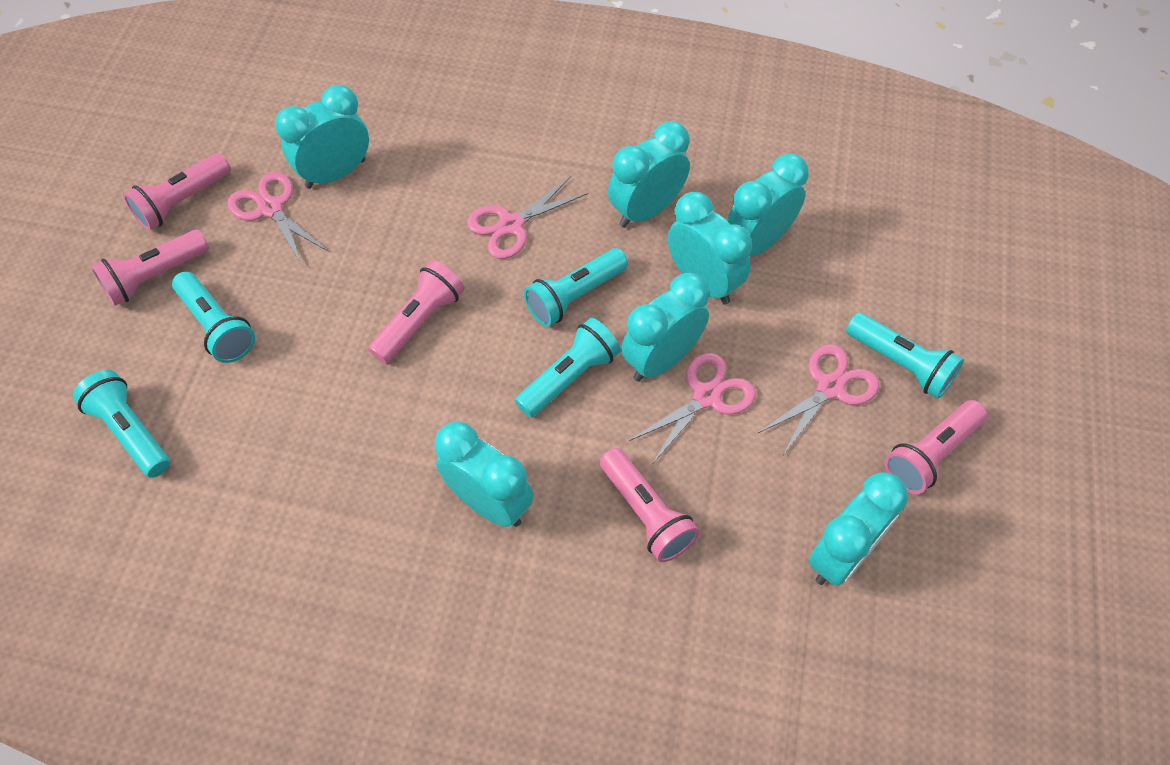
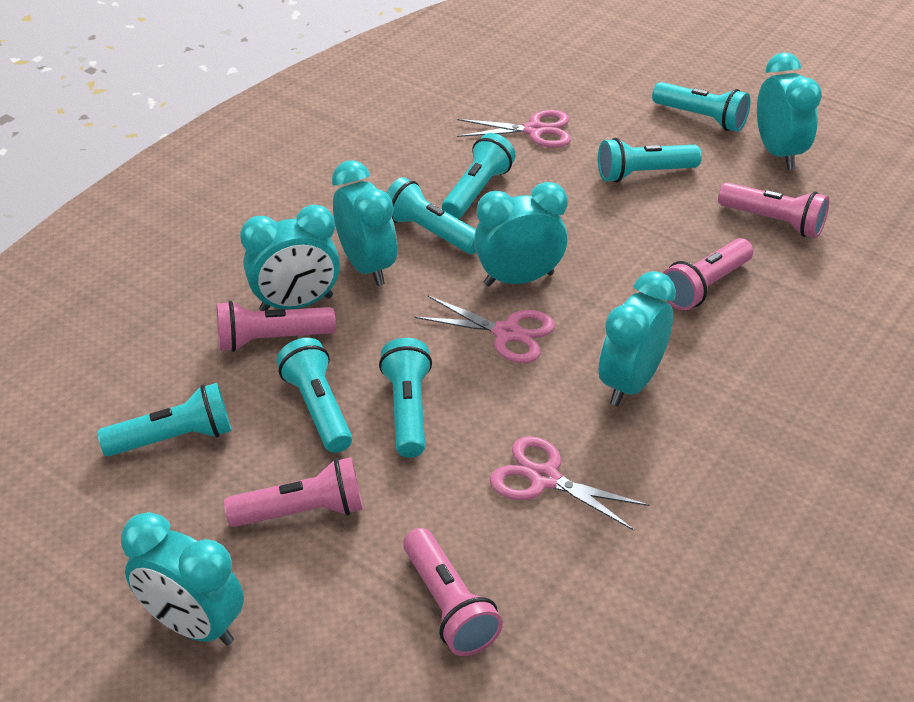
pink scissors: [227,172,329,265] [467,176,588,259] [629,353,756,463] [758,344,879,455] = 4 -> [415,296,555,363] [457,110,571,148] [490,436,650,531] = 3
turquoise clock: [275,85,369,189] [435,422,534,527] [608,121,690,228] [621,273,709,382] [668,192,752,305] [727,154,809,256] [808,472,908,586] = 7 -> [121,512,244,646] [240,205,340,311] [332,160,397,286] [474,182,568,287] [598,271,676,406] [757,53,822,169] = 6
turquoise flashlight: [73,370,170,478] [172,271,255,363] [515,318,621,418] [524,248,628,327] [846,313,964,399] = 5 -> [97,383,232,456] [276,338,352,453] [379,338,432,458] [386,177,476,254] [442,133,515,219] [598,138,702,182] [652,82,751,132] = 7

